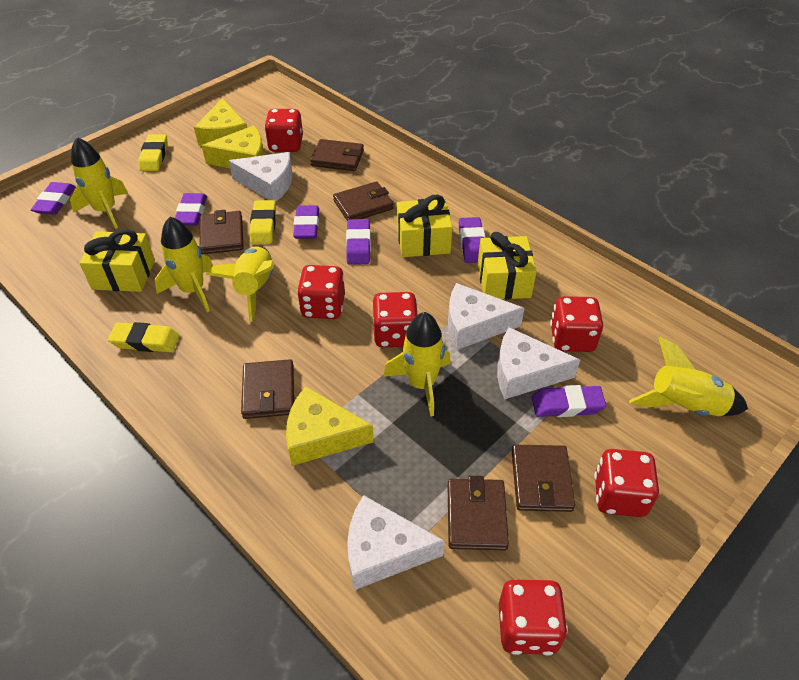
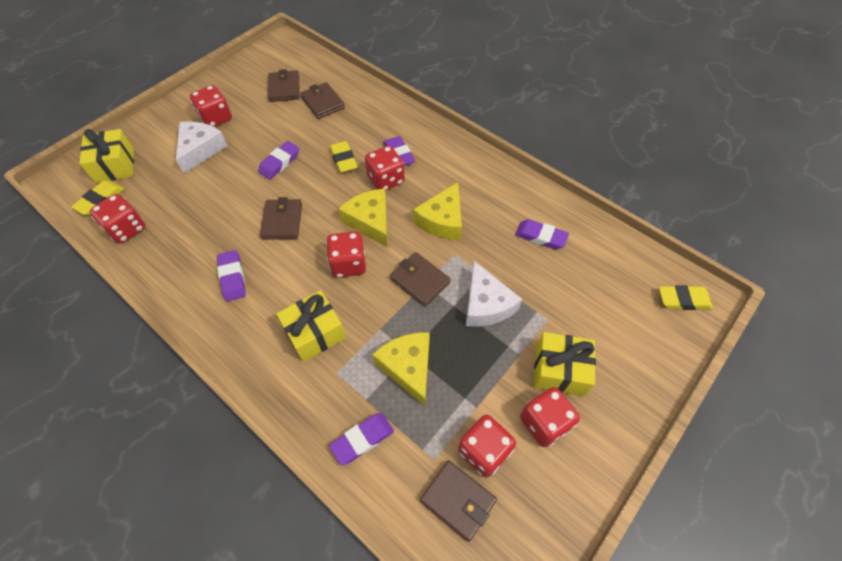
brown wallet: [200,210,244,254] [241,359,294,419] [310,139,364,171] [333,181,394,221] [447,476,509,550] [512,445,575,512] = 6 -> [260,197,302,240] [268,69,300,102] [300,82,345,119] [390,252,451,307] [420,460,497,542] = 5
purple eraser: [31,182,76,215] [175,193,207,226] [293,205,319,239] [346,219,371,265] [459,217,485,263] [532,385,606,417] = 6 -> [217,250,246,301] [258,141,299,180] [329,413,394,465] [383,136,415,166] [515,219,569,249] = 5
white cheese: [229,152,293,202] [347,495,445,590] [448,283,524,350] [497,327,580,399] = 4 -> [176,121,228,173] [466,261,522,327] = 2
yellow rocket: [70,137,128,229] [155,217,213,312] [206,246,274,322] [383,312,451,416] [629,337,748,416] = 5 -> none = 0

